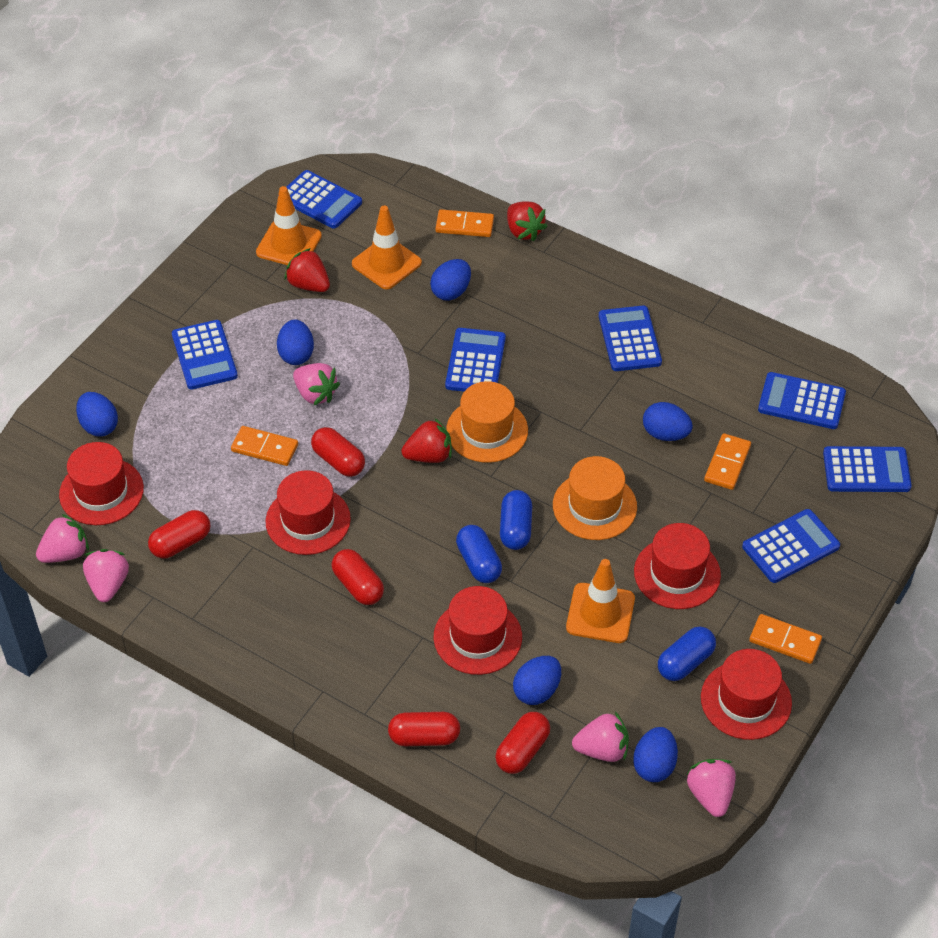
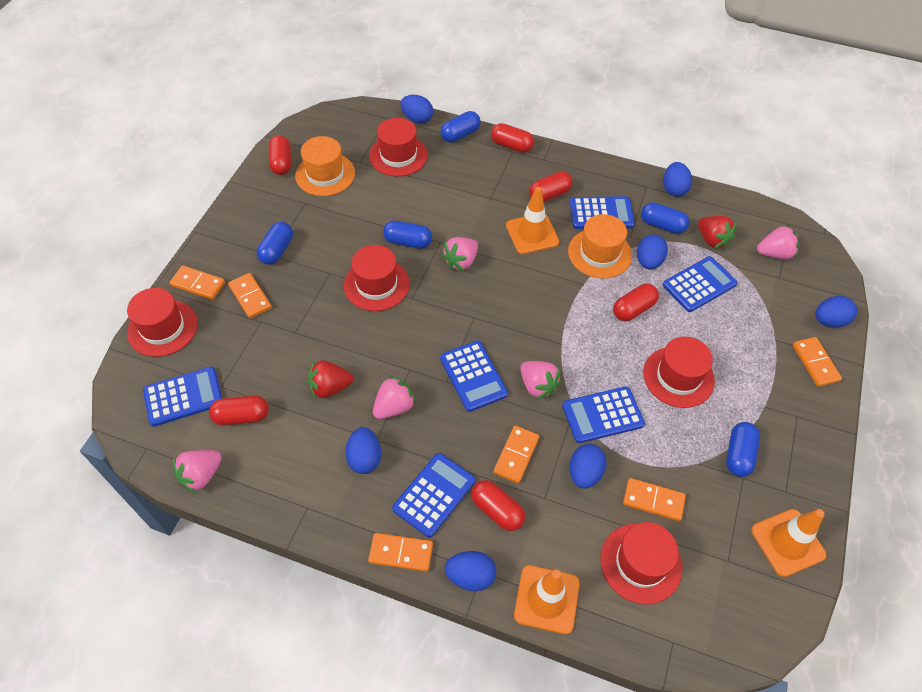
blue calculator: [172,320,238,390] [287,170,362,229] [445,328,506,392] [599,305,662,371] [742,509,840,583] [758,372,846,429] [823,446,912,492] = 7 -> [143,367,222,427] [392,453,475,538] [440,341,508,412] [562,386,645,443] [570,196,635,229] [663,256,738,312] = 6
blue capsule: [456,525,502,583] [500,490,532,550] [658,627,716,681] = 3 -> [257,222,293,265] [383,221,432,249] [441,111,481,143] [641,202,689,234] [726,422,760,477] = 5
blue egg: [76,392,118,436] [277,319,314,365] [430,259,471,301] [513,656,561,705] [633,727,678,782] [643,402,693,441] = 6 -> [346,427,381,474] [401,95,433,124] [445,551,496,591] [569,444,607,489] [637,234,668,270] [663,162,692,197] [815,296,857,328] = 7
orange domino: [231,426,298,466] [435,209,494,237] [704,433,751,490] [749,614,822,664] = 4 -> [170,265,225,300] [228,273,272,318] [368,533,433,572] [493,425,539,483] [623,478,686,521] [793,337,842,387] = 6
red capsule: [148,510,210,559] [311,427,365,477] [332,549,384,605] [388,712,460,746] [495,712,550,774] = 5 -> [209,395,269,426] [269,136,291,175] [471,480,525,531] [491,123,534,153] [529,171,573,202] [613,284,659,321] = 6
red strawberry: [284,248,330,292] [401,418,452,463] [507,201,547,241] = 3 -> [308,360,353,399] [698,216,737,249] = 2

